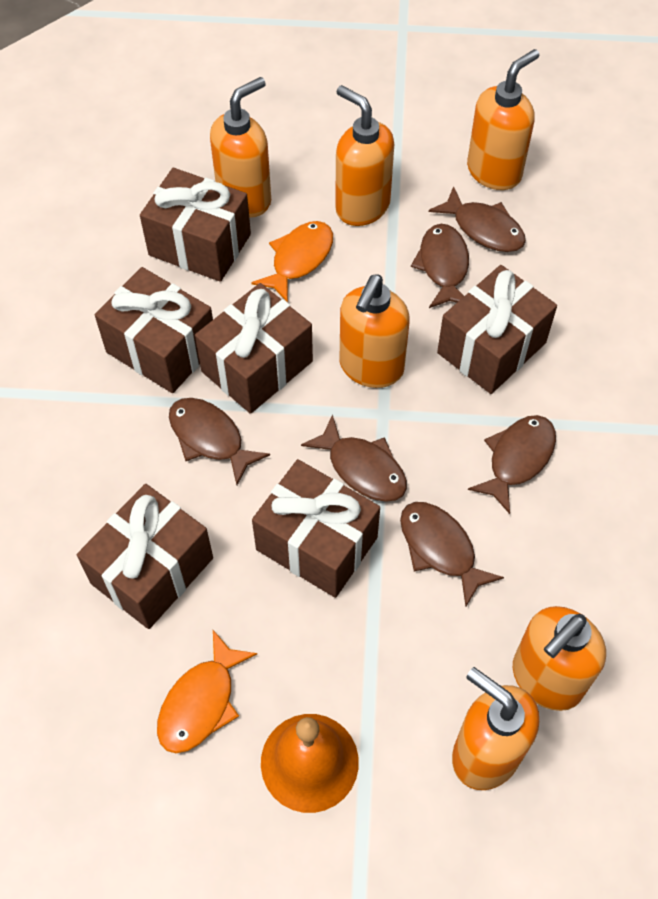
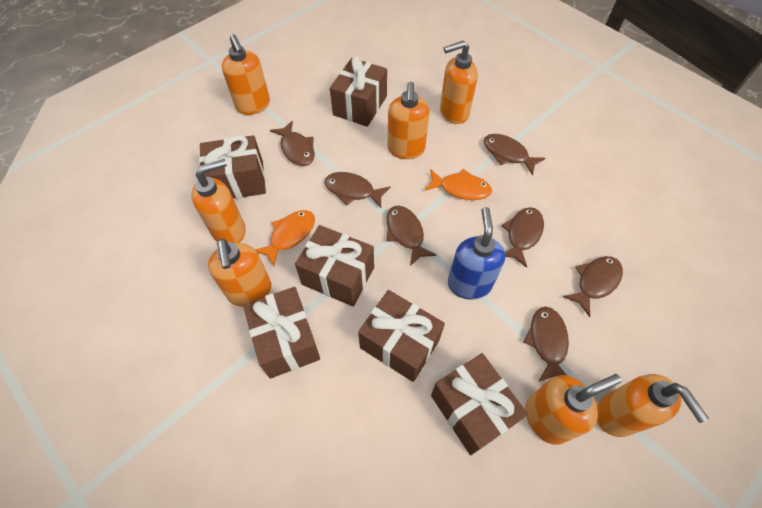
blue soap dispenser: none = 0 -> [448,207,506,300] = 1
brown fish: [169,398,270,485] [301,414,407,502] [400,502,504,607] [411,224,469,308] [429,186,526,252] [468,415,556,514] = 6 -> [270,121,315,166] [324,172,390,208] [386,206,437,266] [484,134,545,175] [501,207,544,268] [524,307,569,382] [563,256,623,317] = 7
orange bell: [261,714,359,813] = 1 -> none = 0
orange soap dispenser: [210,77,271,218] [335,85,394,226] [340,274,410,388] [452,667,539,790] [467,49,539,190] [513,606,606,711] = 6 -> [191,159,246,243] [208,239,272,307] [222,34,270,115] [388,82,430,159] [440,40,478,124] [526,374,622,445] [597,374,709,437] = 7

